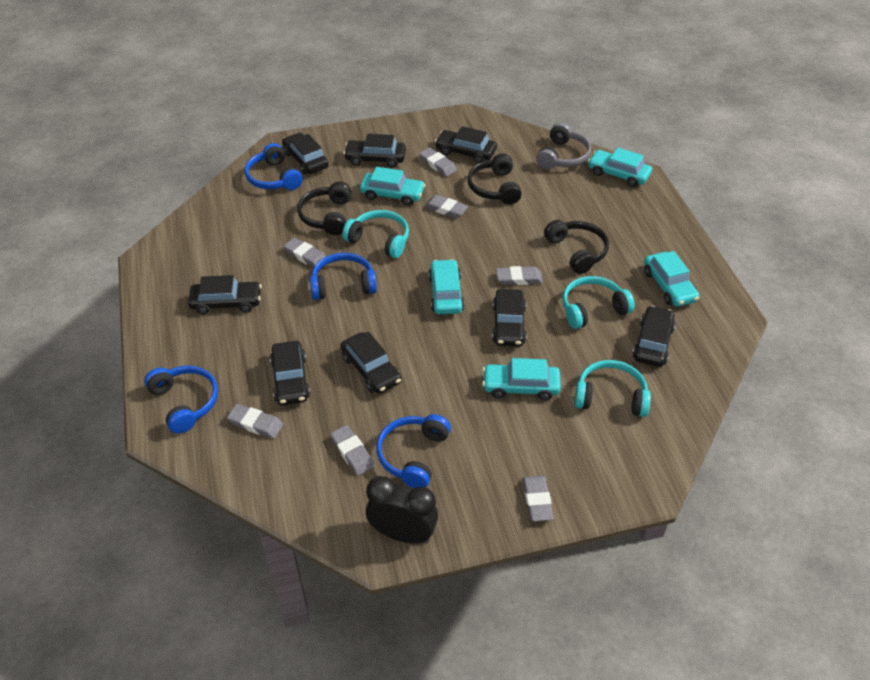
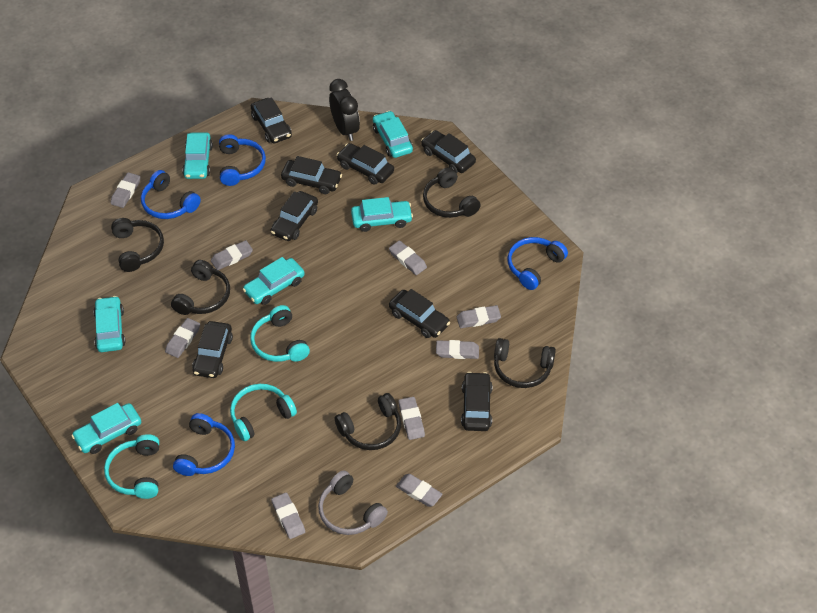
black headphones: [297,181,351,235] [468,153,522,204] [544,220,609,274] = 3 -> [111,218,164,272] [171,260,230,315] [335,393,401,450] [423,167,481,218] [494,338,556,388] = 5
grey eraser: [227,404,283,439] [283,238,326,267] [330,425,375,476] [419,147,457,177] [424,195,468,218] [496,266,543,285] [523,475,554,522] = 7 -> [111,172,141,208] [165,318,200,358] [211,240,253,270] [271,492,305,539] [389,240,427,275] [396,474,442,507] [399,397,425,440] [436,340,479,359] [457,305,501,328] = 9
turquoise car: [360,167,425,206] [428,259,464,314] [482,358,561,401] [588,148,652,187] [644,251,699,307] = 5 -> [72,403,141,454] [93,296,126,352] [182,132,213,179] [243,257,305,305] [351,197,413,232] [373,111,413,158] = 6

